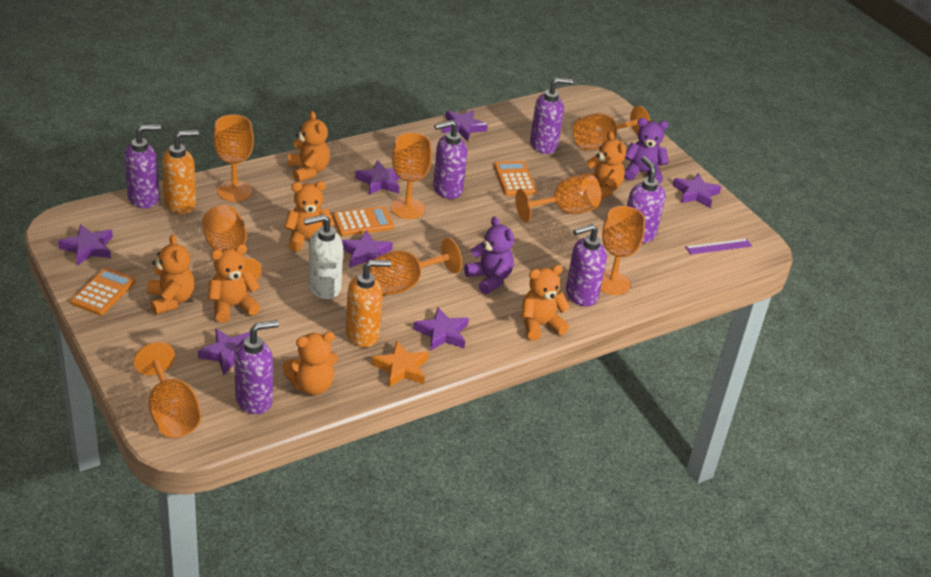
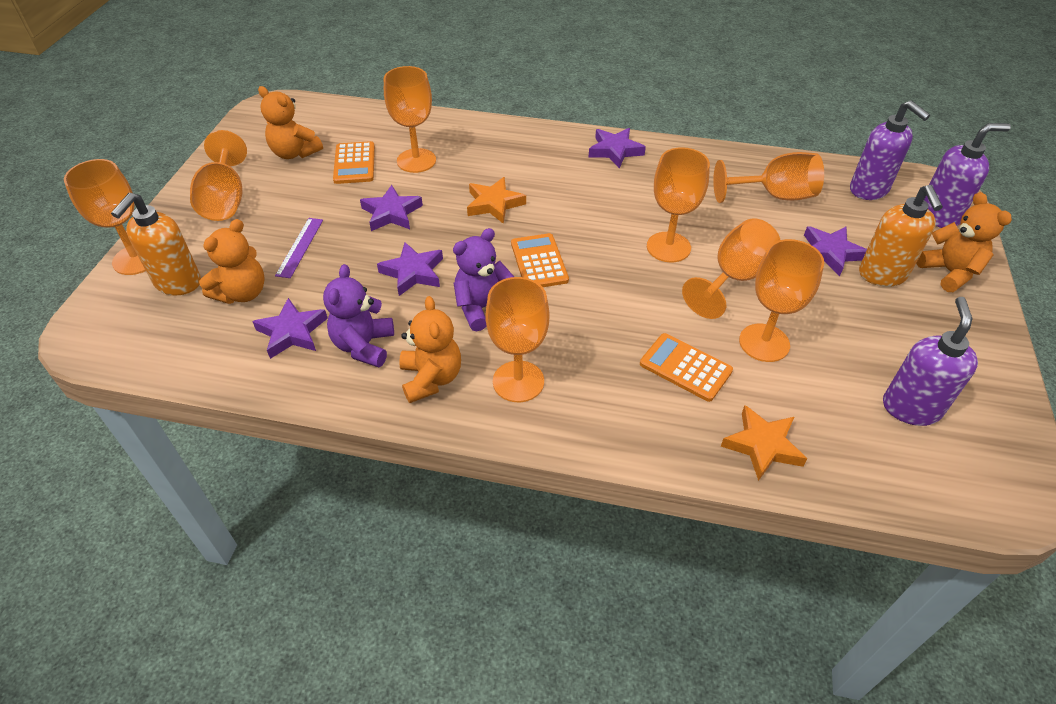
orange star: [372,341,429,387] = 1 -> [467,177,526,224] [721,405,807,481] = 2
orange teddy bear: [147,235,195,315] [208,244,260,323] [283,332,338,395] [284,181,335,252] [288,111,330,182] [522,265,571,341] [580,131,626,199] = 7 -> [199,219,265,304] [258,86,323,159] [399,296,461,403] [916,192,1012,292] = 4
purple soap dispenser: [124,124,161,208] [234,320,279,414] [433,120,467,199] [530,78,573,154] [566,224,607,306] [627,156,666,243] = 6 -> [850,100,930,200] [883,297,978,426] [924,123,1011,228] = 3
purple star: [58,224,113,265] [198,329,250,375] [342,230,393,268] [355,160,400,195] [414,307,469,351] [442,110,488,141] [673,173,721,208] = 7 -> [252,298,328,359] [360,185,423,231] [377,242,443,296] [589,128,646,168] [804,226,867,277] = 5
white soap dispenser: [304,214,343,299] = 1 -> none = 0

